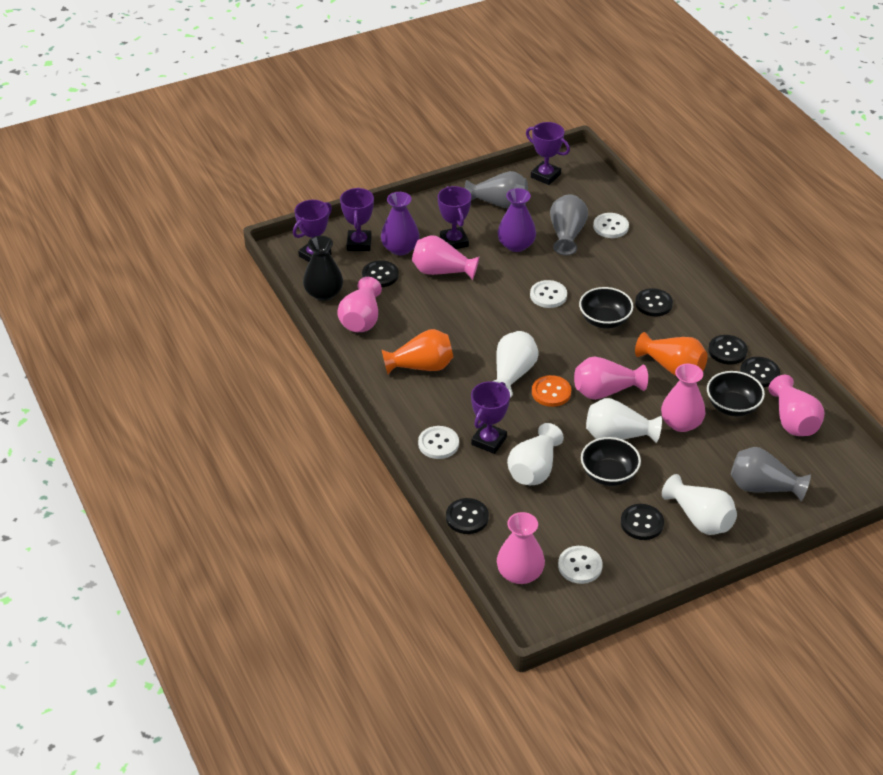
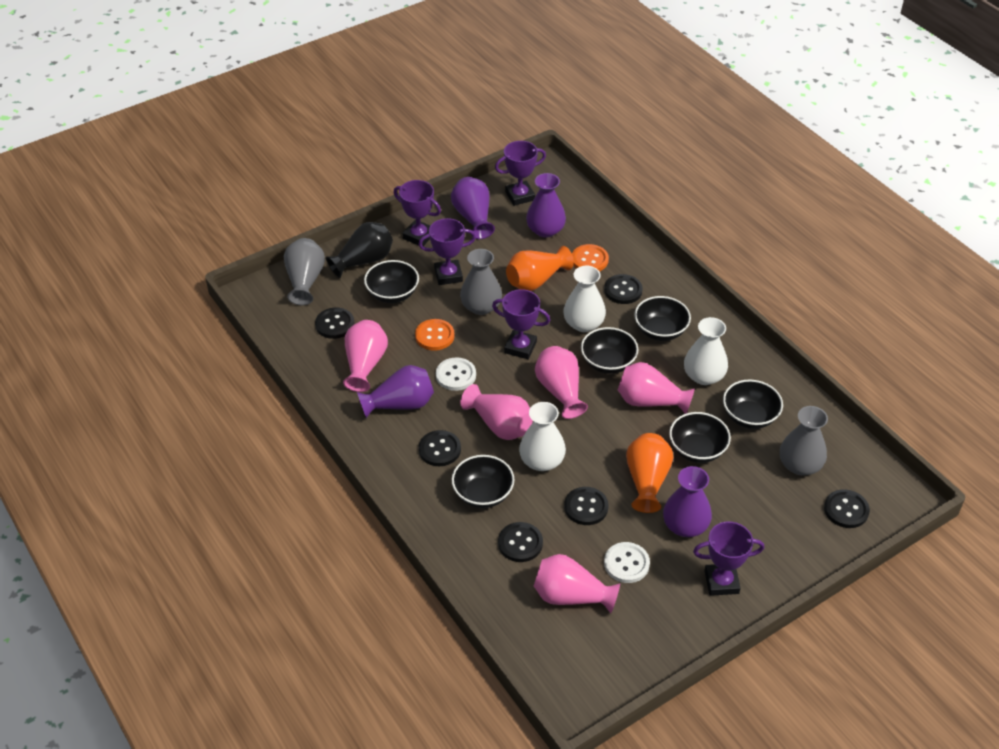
black bowl: [579,287,633,329] [581,437,641,486] [707,371,765,416] = 3 -> [364,260,419,303] [452,455,515,508] [581,327,638,374] [634,296,691,341] [669,412,731,463] [723,380,783,429] = 6
orange button: [532,375,571,407] = 1 -> [415,319,455,351] [572,244,609,271] = 2
pink vase: [338,277,382,332] [412,235,479,280] [497,512,545,584] [574,356,648,400] [661,364,706,432] [769,375,825,436] = 6 -> [343,320,388,392] [460,384,533,440] [534,554,620,613] [535,346,588,419] [618,362,695,414] = 5
purple vase: [381,192,420,255] [497,188,536,252] = 2 -> [357,365,434,418] [451,177,495,239] [526,173,566,238] [663,466,712,537] = 4
white button: [418,426,459,459] [530,280,567,308] [558,546,603,584] [593,213,629,238] = 4 -> [436,358,476,391] [604,542,650,583] = 2
white vase: [492,331,539,398] [507,423,564,485] [586,398,662,443] [662,474,737,535] = 4 -> [519,402,566,471] [563,266,606,332] [684,317,728,385] = 3

